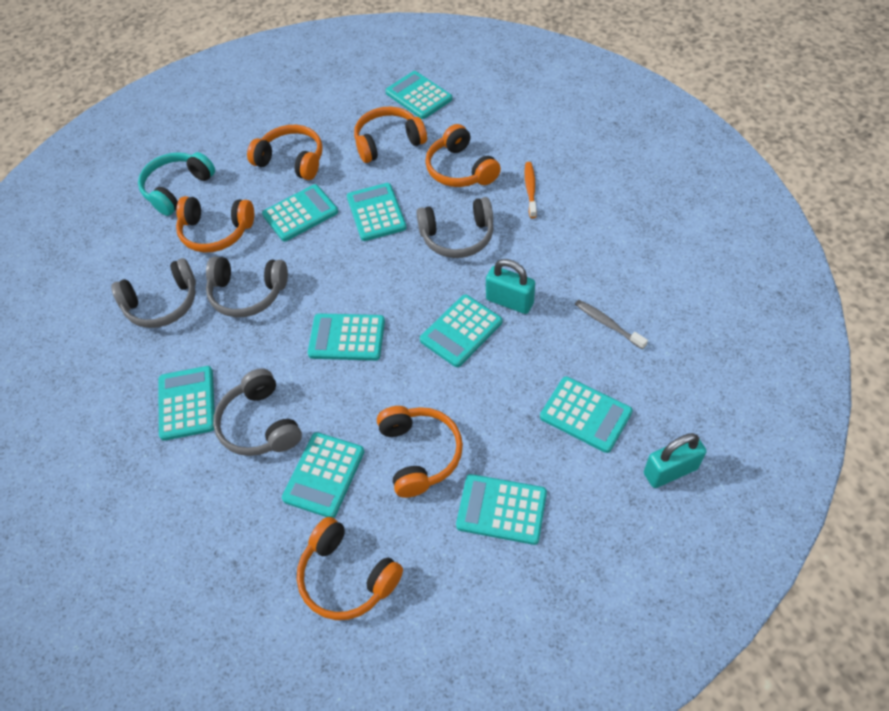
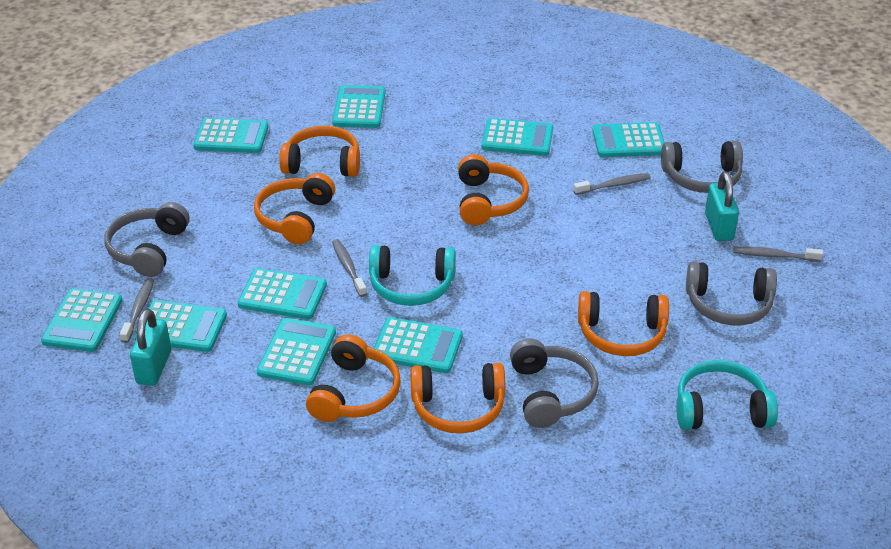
grey toothbrush: [575,300,648,350] = 1 -> [120,278,154,343] [332,239,367,297] [573,173,651,195] [734,246,823,262] = 4
orange toothbrush: [525,162,537,218] = 1 -> none = 0
turquoise headphones: [138,152,215,216] = 1 -> [369,245,456,306] [676,360,778,430] = 2

